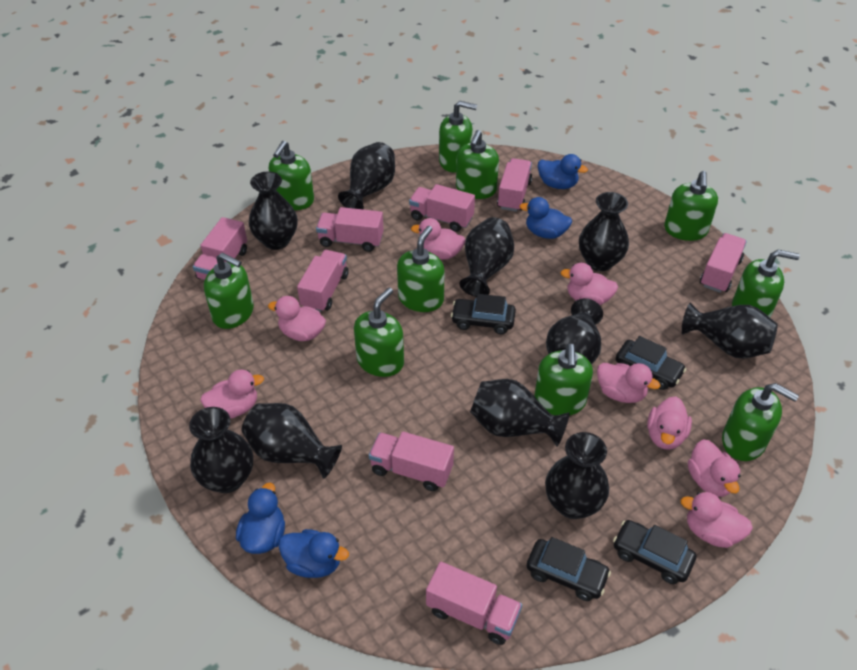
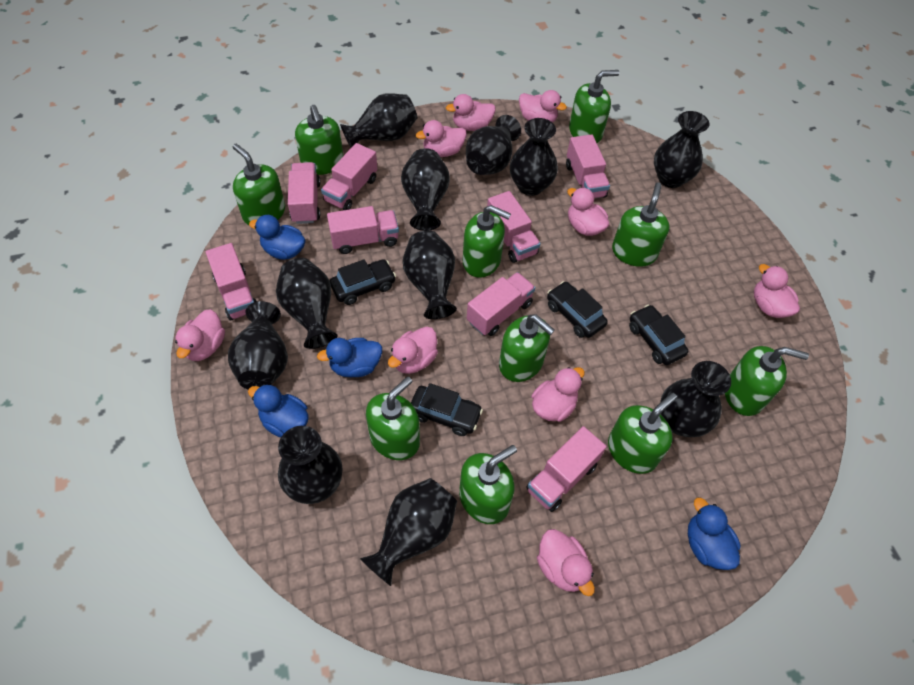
black vase: [189,407,253,493] [241,403,342,479] [249,171,298,250] [338,142,395,209] [459,217,514,297] [470,379,570,446] [545,432,609,519] [546,298,603,364] [579,192,629,271] [681,303,778,359] = 10 -> [228,301,288,390] [276,258,337,349] [278,426,343,504] [340,93,417,148] [360,478,457,586] [401,148,450,231] [403,230,457,319] [466,115,521,175] [510,118,558,196] [654,111,709,188] [660,361,731,437] = 11
pink duck: [200,370,264,419] [268,296,326,341] [411,218,465,260] [560,263,618,305] [597,363,660,403] [647,397,692,450] [680,492,753,548] [688,439,741,497] = 8 -> [175,309,225,361] [388,327,438,374] [416,120,467,157] [446,94,496,131] [519,90,567,123] [531,367,585,422] [537,529,595,596] [567,187,609,236] [754,264,800,318] = 9

